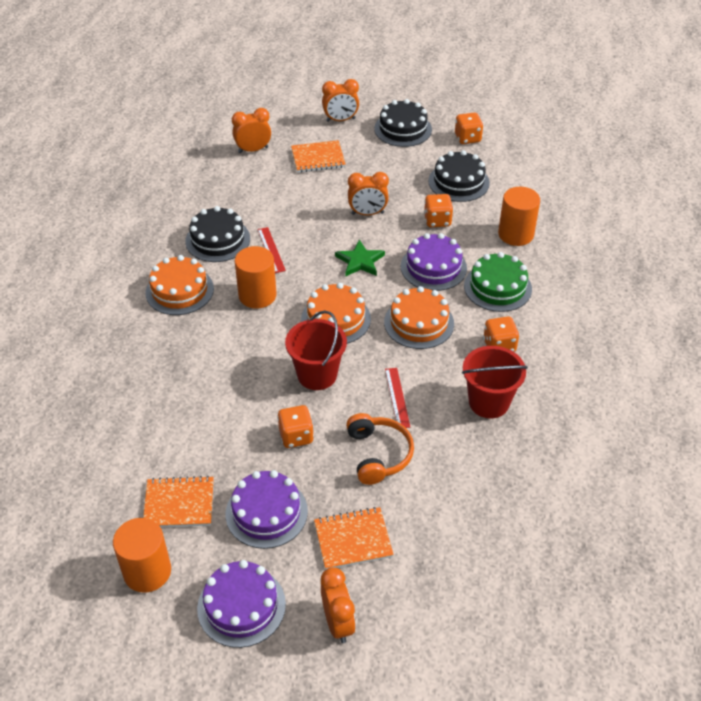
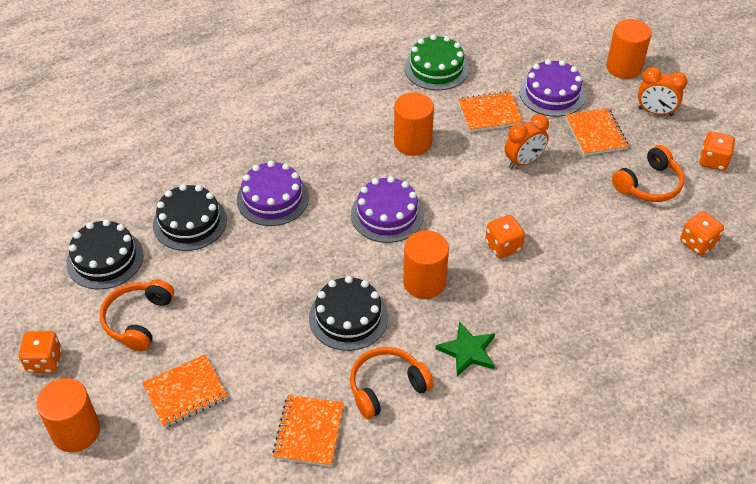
orange cake: [145,255,214,315] [301,283,371,344] [384,286,454,349] = 3 -> none = 0
orange clock: [232,108,271,153] [321,567,356,643] [322,79,359,122] [348,172,389,215] = 4 -> [505,114,549,169] [638,67,687,116] = 2
orange cylinder: [113,518,171,593] [235,246,277,309] [498,187,540,246] = 3 -> [36,378,100,452] [394,93,434,156] [403,230,449,299] [606,19,651,79] = 4
orange headphones: [346,413,414,485] = 1 -> [100,279,174,352] [350,347,434,419] [612,145,684,202] = 3
orange notebook: [143,476,214,527] [291,140,346,173] [314,507,394,570] = 3 -> [142,355,228,428] [272,395,344,467] [458,91,523,132] [566,108,628,156] = 4
red bucket: [285,311,347,390] [462,346,528,418] = 2 -> none = 0
red ruler: [258,227,286,273] [385,368,410,428] = 2 -> none = 0

